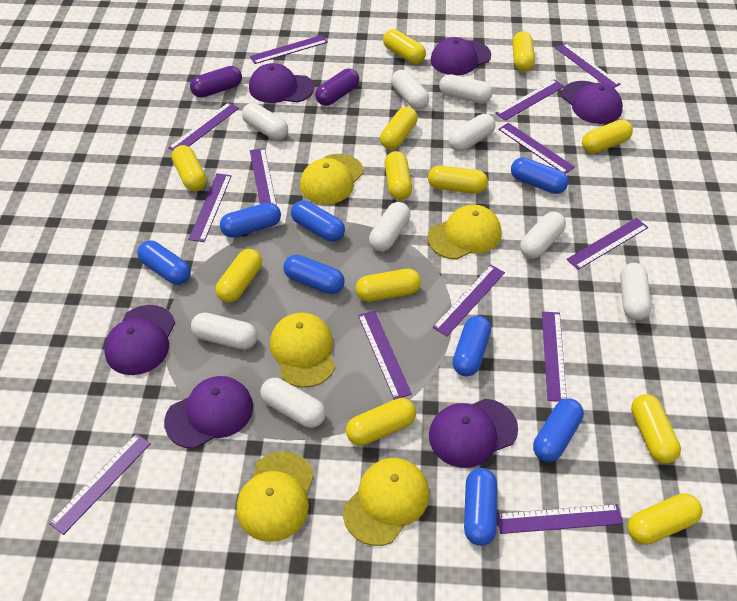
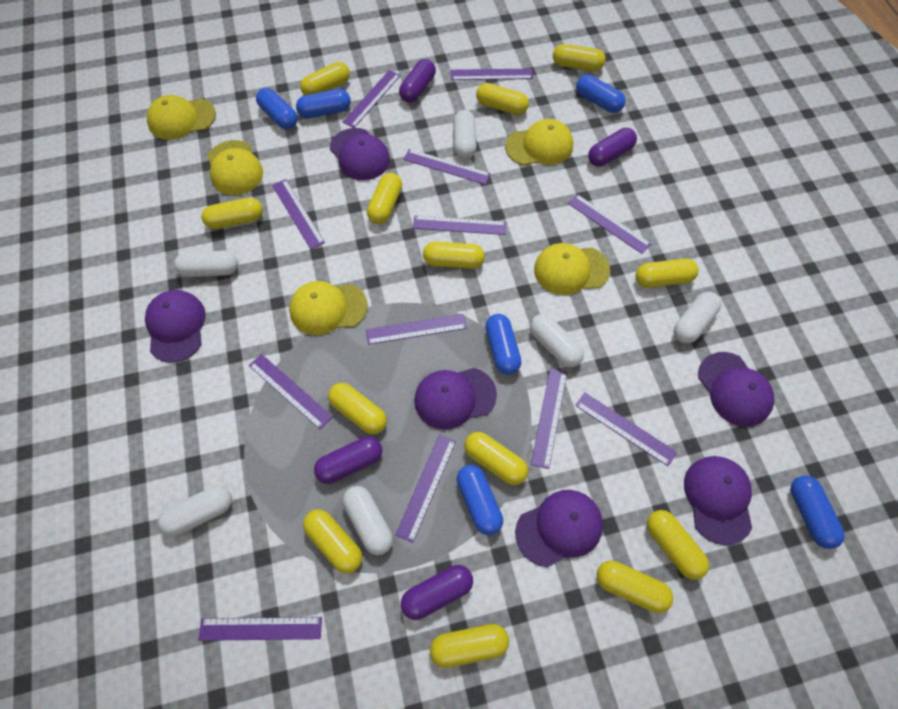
blue capsule: [137,240,191,285] [220,202,281,237] [283,255,345,294] [291,200,345,242] [453,316,491,376] [464,468,497,546] [511,157,568,194] [533,398,584,462] = 8 -> [256,88,298,130] [296,89,351,118] [456,465,503,535] [485,314,521,375] [576,75,626,113] [791,476,845,549] = 6
purple capsule: [190,66,242,98] [315,69,359,106] = 2 -> [314,437,382,484] [399,59,436,103] [401,565,473,620] [588,128,637,167] = 4
purple ruler: [49,433,151,535] [168,102,239,151] [188,173,232,242] [250,35,328,64] [250,148,277,205] [358,311,412,400] [432,265,505,336] [495,79,565,121] [497,504,623,534] [498,123,575,174] [542,311,567,402] [555,43,621,88] [566,218,648,270] = 13 -> [198,617,322,641] [249,354,333,429] [272,179,325,249] [342,70,401,128] [366,314,467,345] [395,435,456,543] [403,149,491,185] [413,215,506,235] [451,68,533,80] [531,368,567,469] [568,194,651,254] [575,393,677,466] = 12
white capsule: [191,313,258,350] [242,103,288,140] [260,378,326,428] [369,202,411,252] [391,70,429,110] [439,74,493,104] [449,114,496,152] [520,211,566,259] [620,263,651,321] = 9 -> [158,486,232,536] [174,251,238,277] [343,486,393,555] [453,110,477,159] [530,314,584,367] [674,292,721,344] = 6
yellow capsule: [172,145,207,191] [216,249,262,302] [346,398,416,446] [355,269,421,302] [380,107,418,150] [383,29,426,64] [384,151,412,200] [428,166,488,194] [512,31,535,72] [582,119,633,154] [627,493,702,545] [631,394,681,464] = 12 -> [201,198,263,229] [300,62,350,95] [303,509,362,573] [328,383,387,434] [367,173,402,224] [423,242,485,269] [430,624,509,668] [464,432,528,485] [476,83,529,115] [553,44,606,71] [597,561,673,613] [636,258,698,288] [647,510,709,580] = 13

